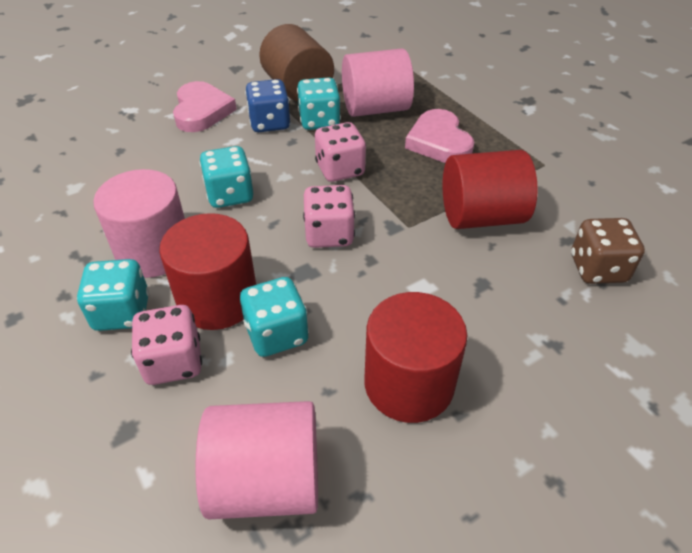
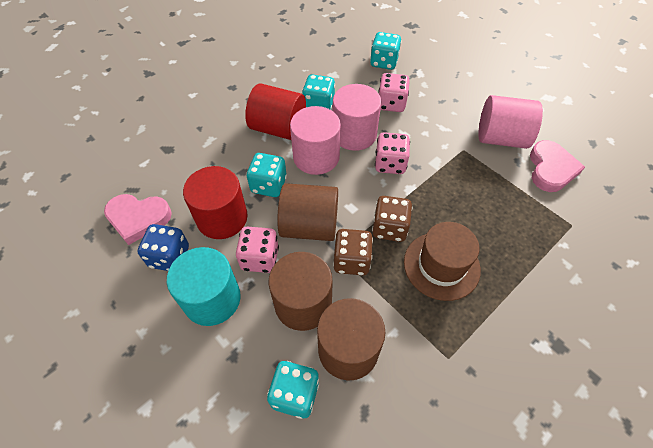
brown cylinder: [259,24,334,101] = 1 -> [269,252,333,331] [277,183,338,241] [317,298,385,380] = 3
brown dice: [571,218,645,284] = 1 -> [333,229,373,275] [372,196,412,242] = 2
brown hat: none = 0 -> [404,222,481,301] = 1
red cylinder: [159,213,256,330] [364,292,467,423] [443,150,538,229] = 3 -> [183,166,248,239] [245,84,306,140] = 2
turquoise cylinder: none = 0 -> [167,247,241,326] = 1

